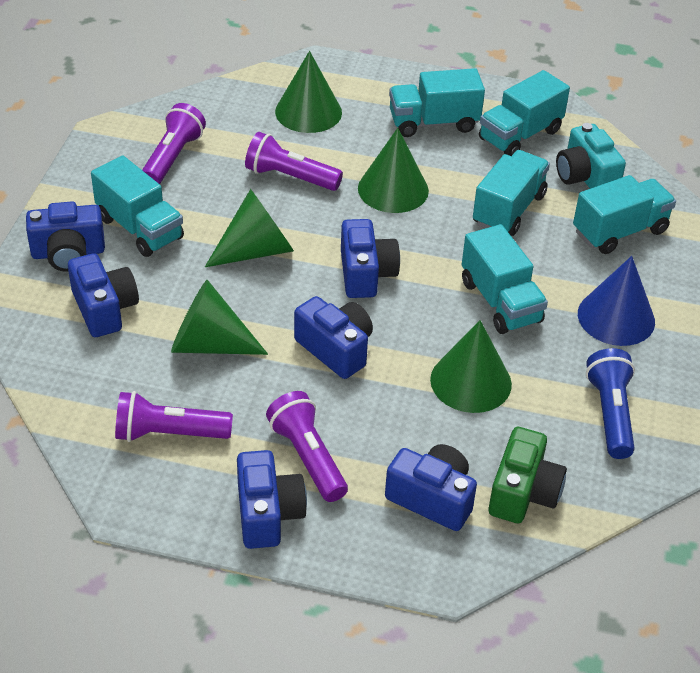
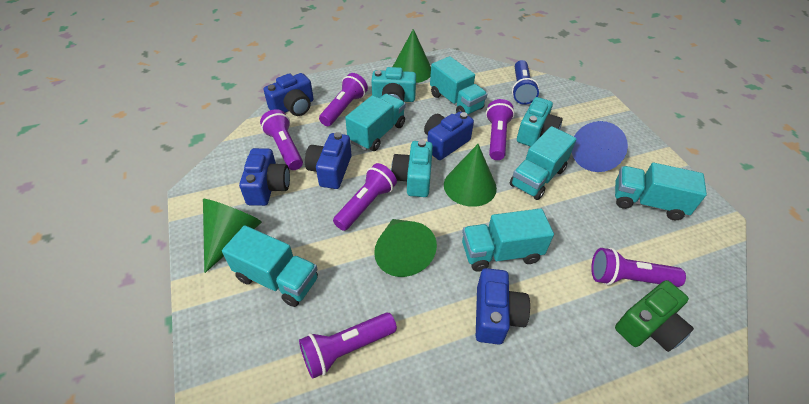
blue camera: [26,202,105,272] [68,253,139,337] [237,450,307,549] [294,296,373,379] [341,219,400,298] [385,444,477,531] = 6 -> [239,148,290,206] [264,73,314,116] [305,132,352,189] [424,111,474,160] [476,268,530,345] = 5
green cone: [171,280,268,355] [205,189,294,267] [275,51,342,133] [358,128,429,213] [430,320,512,413] = 5 -> [203,199,262,273] [374,219,437,277] [393,29,431,83] [444,144,497,207] = 4
purple flashlight: [115,391,233,442] [142,103,206,184] [245,132,343,191] [266,391,348,502] = 4 -> [260,109,303,170] [299,313,397,379] [319,73,368,126] [333,163,397,231] [486,99,515,160] [591,248,686,287] = 6
turquoise camera: [556,123,626,189] = 1 -> [371,67,416,102] [391,140,433,197] [517,97,563,147] = 3

